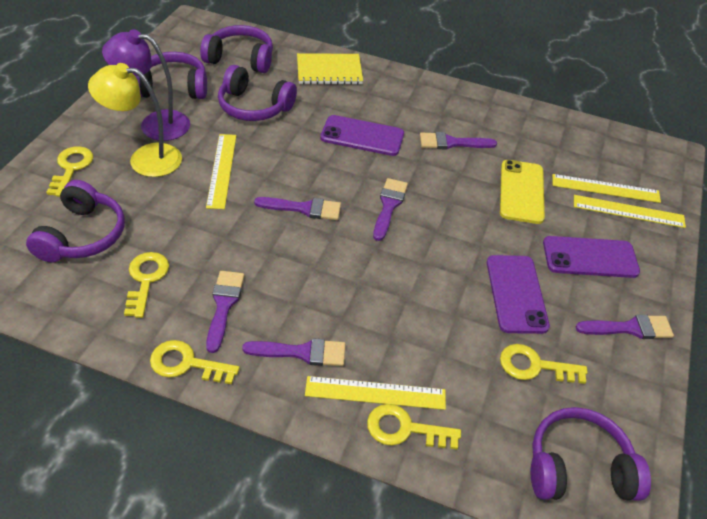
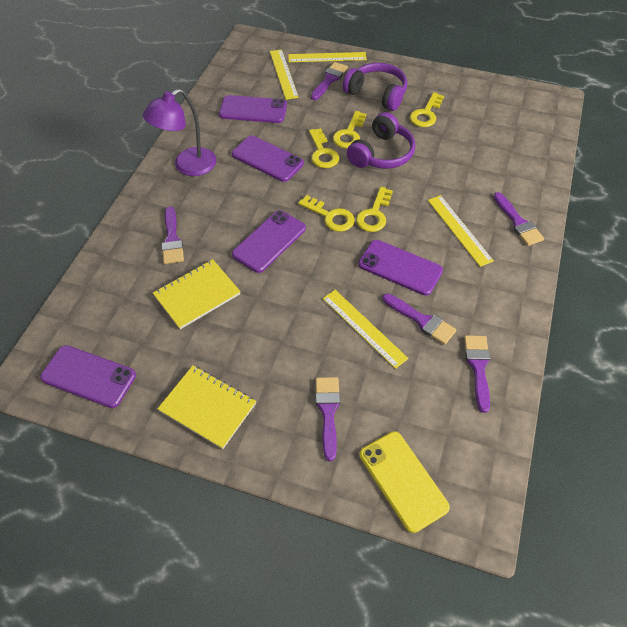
purple headphones: [26,180,125,263] [135,52,207,99] [200,25,273,73] [218,65,297,121] [531,407,651,501] = 5 -> [342,63,407,111] [347,112,415,169] = 2
purple phone: [320,115,404,156] [487,255,550,334] [543,236,640,278] = 3 -> [40,345,136,408] [219,95,287,123] [232,136,304,182] [232,210,306,273] [358,240,443,296] = 5
yellow lamp: [88,63,182,177] = 1 -> none = 0
yellow notebook: [297,53,363,85] = 1 -> [153,259,241,329] [157,365,256,449] = 2

